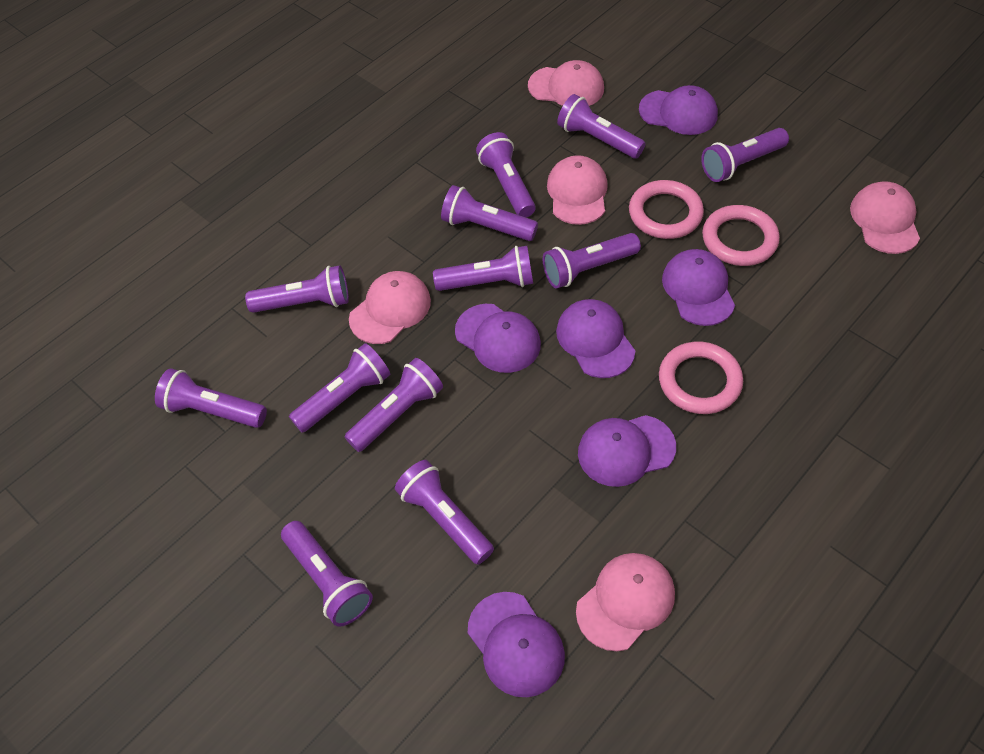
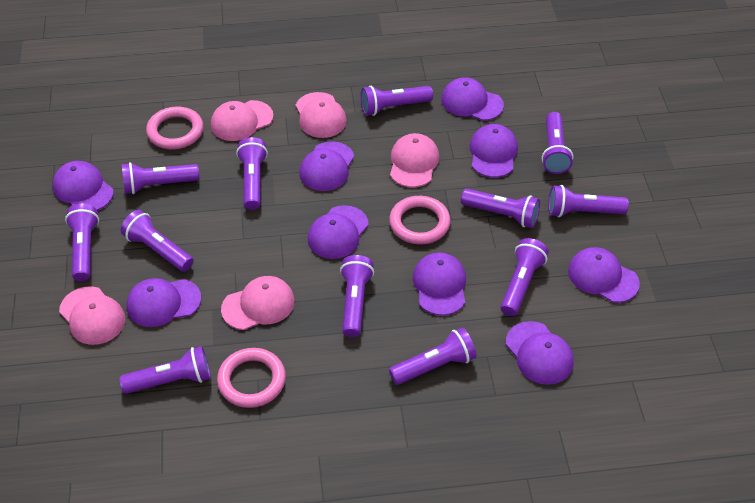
purple cap: [455,304,541,373] [468,592,565,697] [556,299,635,378] [578,415,676,487] [639,85,718,135] [662,249,735,326] = 6 -> [53,161,114,211] [127,278,201,327] [299,141,354,191] [307,205,369,259] [413,253,466,316] [441,77,504,121] [470,124,518,178] [506,321,573,385] [568,247,640,303] = 9

